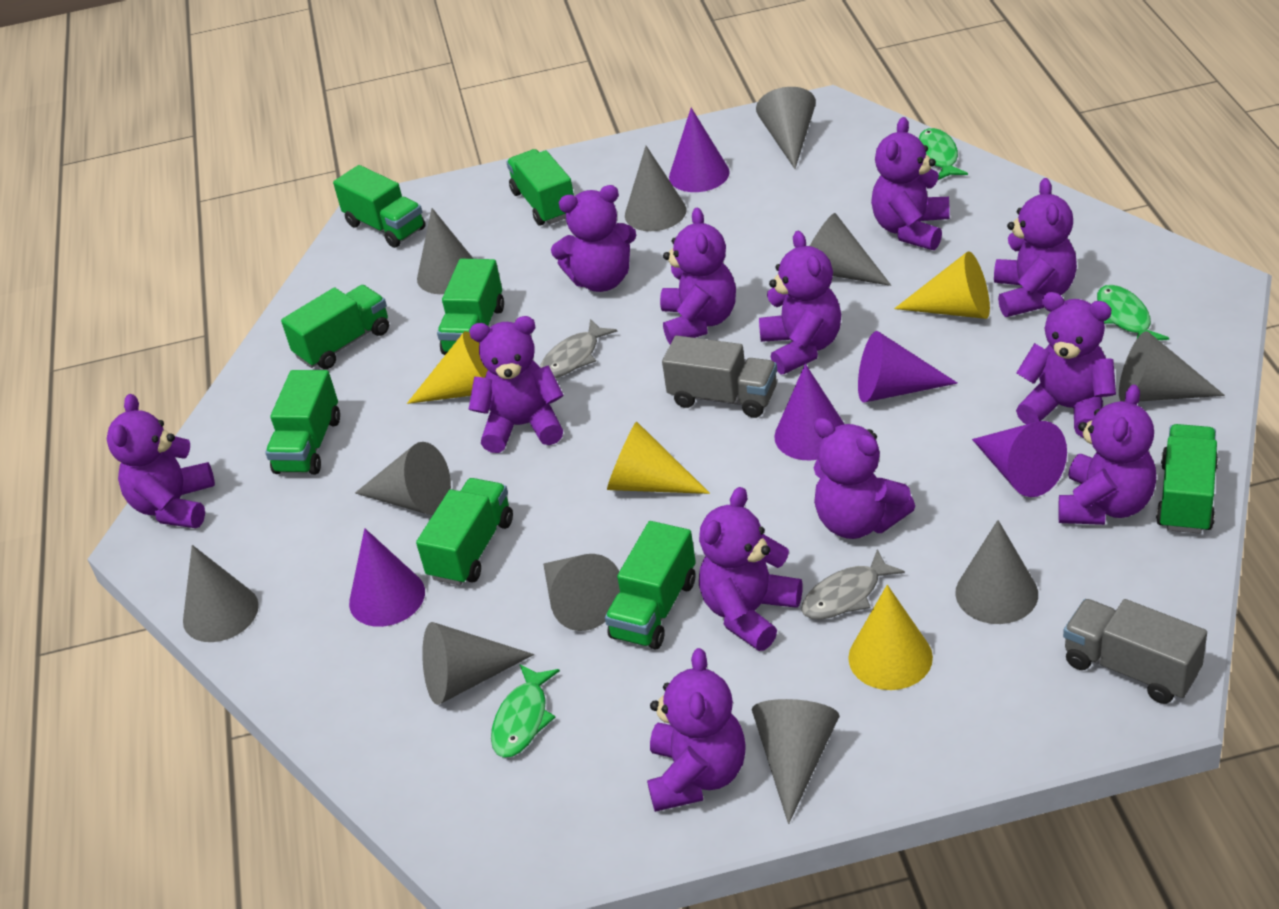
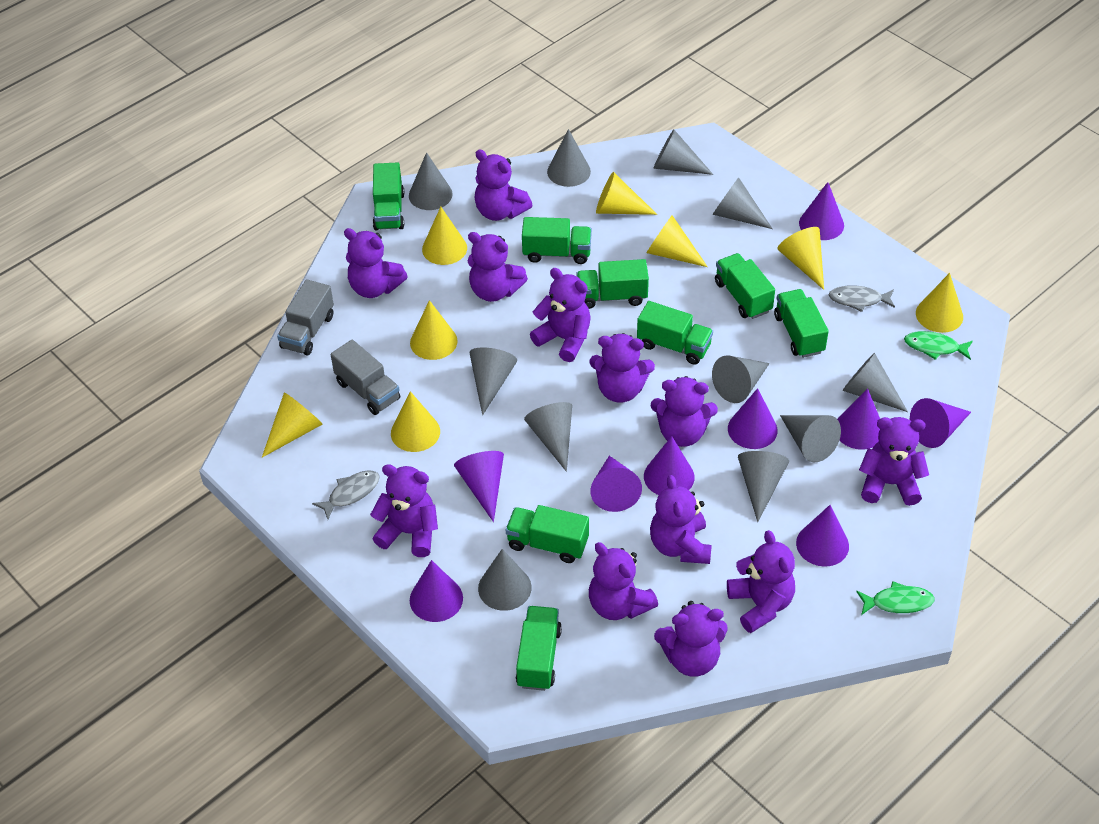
green fish: [491,664,560,758] [918,128,968,180] [1097,285,1169,340] = 3 -> [856,581,935,615] [904,331,973,360] = 2
purple cone: [349,528,425,627] [669,108,730,192] [774,364,844,461] [858,331,958,403] [972,421,1067,497] = 5 -> [410,560,463,622] [454,451,504,522] [590,456,642,512] [644,436,695,495] [728,388,778,449] [796,505,849,567] [799,182,844,240] [837,389,880,450] [910,398,971,448] = 9
yellow cone: [407,331,488,404] [607,421,710,494] [848,585,933,690] [894,251,990,319] = 4 -> [262,392,323,457] [391,391,440,452] [410,300,458,360] [422,207,467,265] [596,172,657,215] [646,215,708,267] [778,227,824,290] [916,273,963,333] = 8

